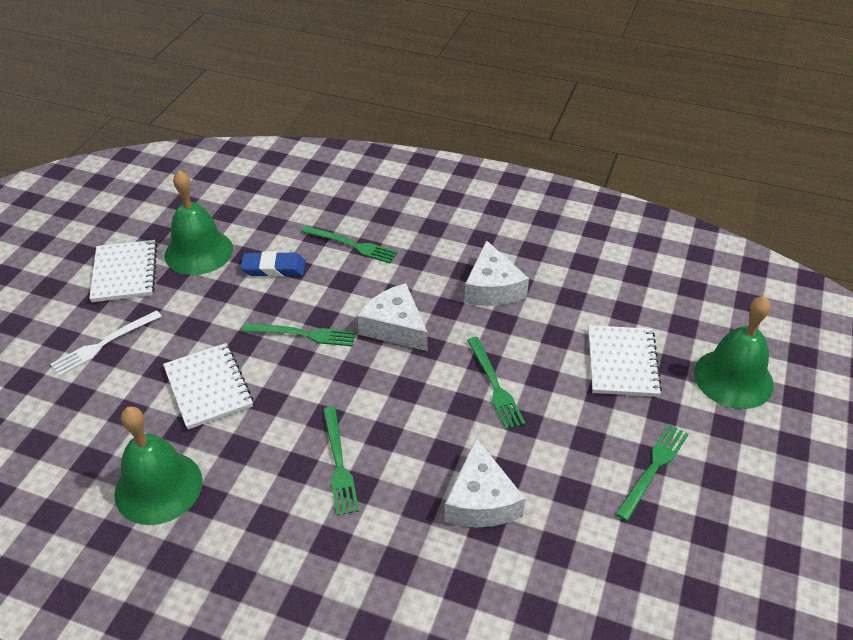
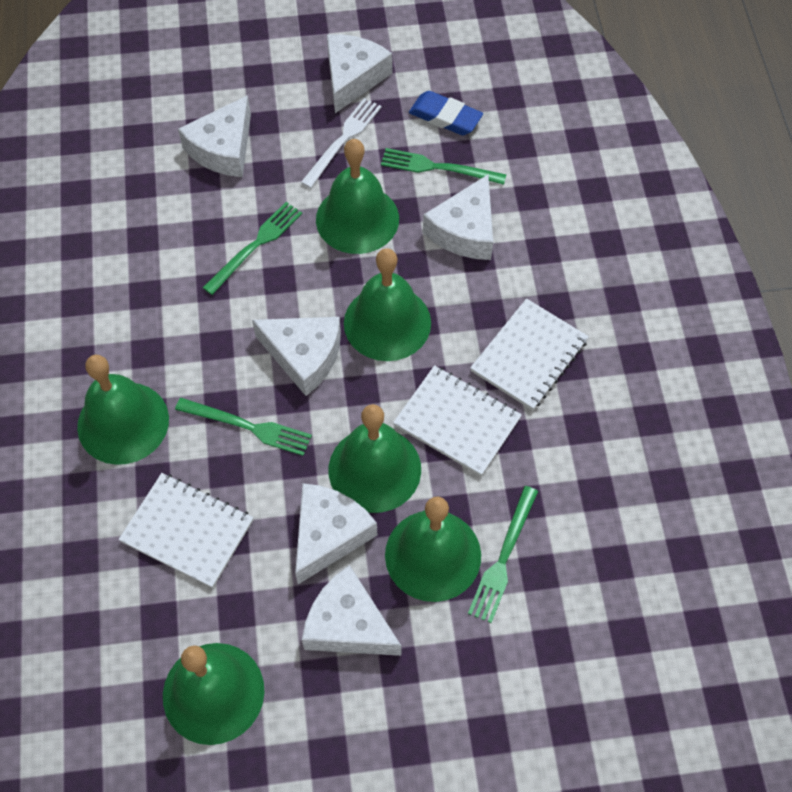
green bell: [114,406,202,525] [165,170,233,275] [694,296,774,409] = 3 -> [77,355,169,465] [163,643,264,745] [316,139,399,254] [329,404,421,513] [344,249,431,361] [385,497,481,602] = 6
green fork: [242,323,356,347] [301,225,398,263] [323,407,359,516] [467,337,525,429] [616,424,689,521] = 5 -> [175,398,312,456] [203,202,302,295] [381,148,507,185] [468,486,538,623] = 4
white cheese: [358,283,428,351] [444,438,525,528] [464,240,529,306] = 3 -> [178,95,251,177] [252,317,341,396] [295,483,377,584] [302,565,401,656] [327,34,392,113] [423,175,493,260] = 6

